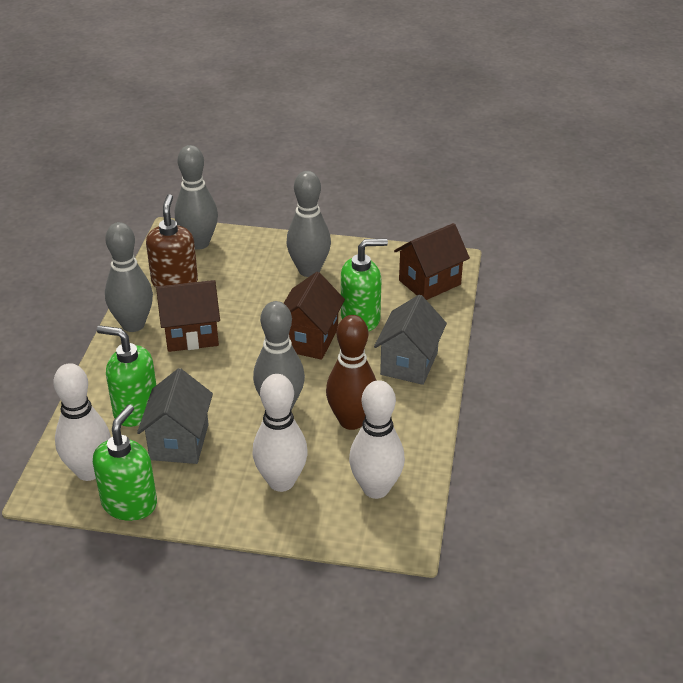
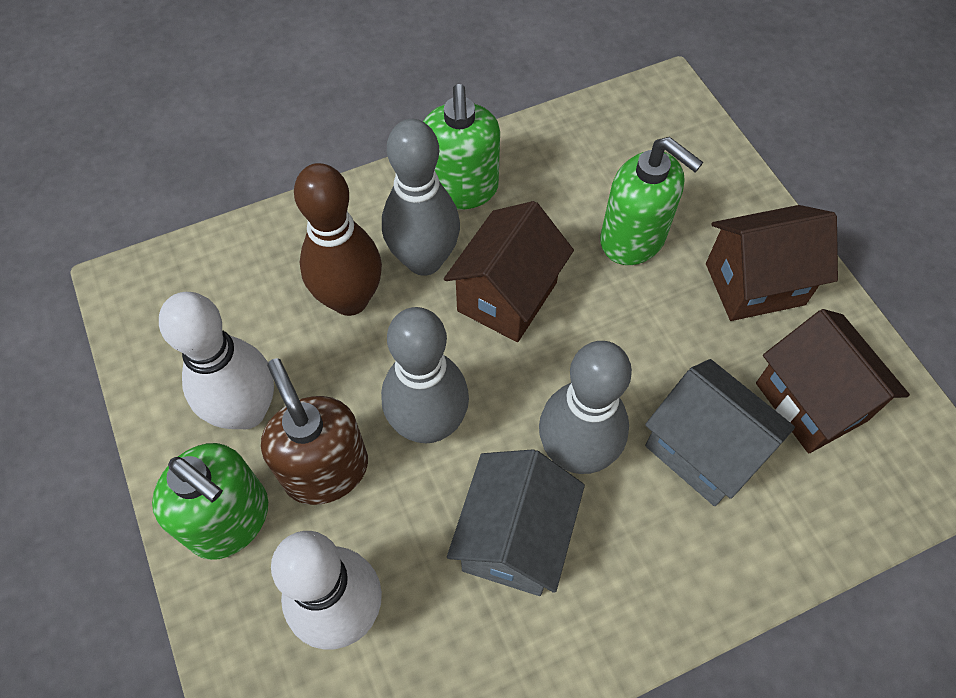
grey bowling pin: [105,222,153,332] [175,145,218,250] [253,301,305,410] [286,171,331,277] = 4 -> [381,307,469,443] [382,119,460,276] [539,341,632,474] = 3
white bowling pin: [53,363,111,481] [252,374,308,492] [349,380,405,499] = 3 -> [159,292,274,429] [271,531,382,650] = 2

